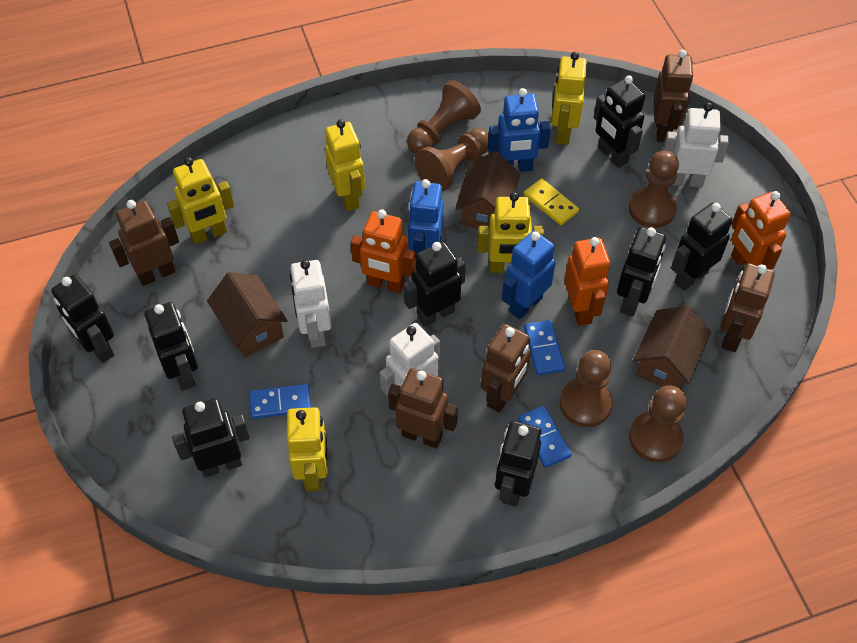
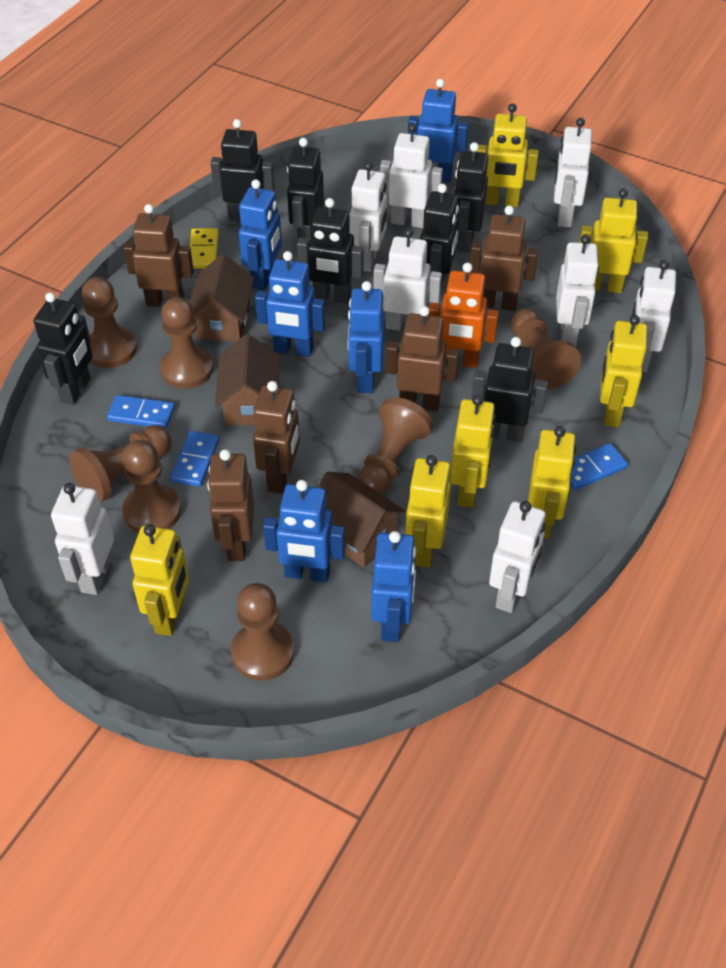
black robot: [51,275,114,363] [145,302,198,391] [172,399,250,477] [404,242,466,327] [495,421,541,507] [594,75,645,168] [617,227,666,317] [671,203,733,291] = 8 -> [34,292,93,405] [210,119,275,221] [287,138,324,242] [297,198,363,304] [420,184,459,289] [454,142,488,253] [471,337,548,443] = 7
blue robot: [408,179,444,259] [488,88,551,172] [502,231,556,319] = 3 -> [239,179,282,291] [255,251,325,357] [263,480,345,583] [348,281,384,393] [371,531,416,642] [408,79,469,182] = 6
brown pawn: [407,80,481,154] [415,128,489,191] [560,350,613,427] [629,151,679,228] [629,385,687,462] = 5 -> [69,425,172,503] [82,277,137,368] [122,440,181,533] [160,297,213,389] [231,583,294,680] [358,397,433,495] [510,309,581,389] = 7
orange robot: [350,210,415,293] [564,237,610,326] [731,191,791,270] = 3 -> [428,262,499,368] = 1
white robot: [290,260,331,348] [380,323,440,395] [662,103,729,187] = 3 -> [51,483,114,595] [349,161,387,272] [373,228,442,331] [380,123,443,228] [489,501,546,613] [554,118,592,227] [556,235,599,346] [632,260,676,372] = 8
yellow robot: [167,157,234,244] [287,407,327,491] [325,119,365,212] [477,192,544,273] [551,52,587,145] = 5 -> [130,524,189,636] [405,455,451,568] [450,395,496,508] [476,103,539,207] [528,426,576,539] [579,188,648,293] [600,315,647,427] = 7

